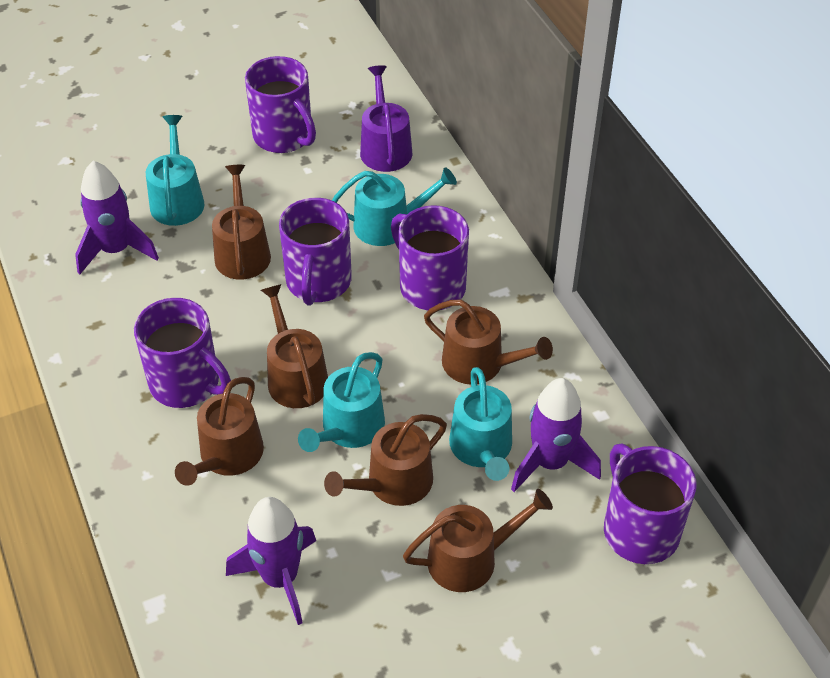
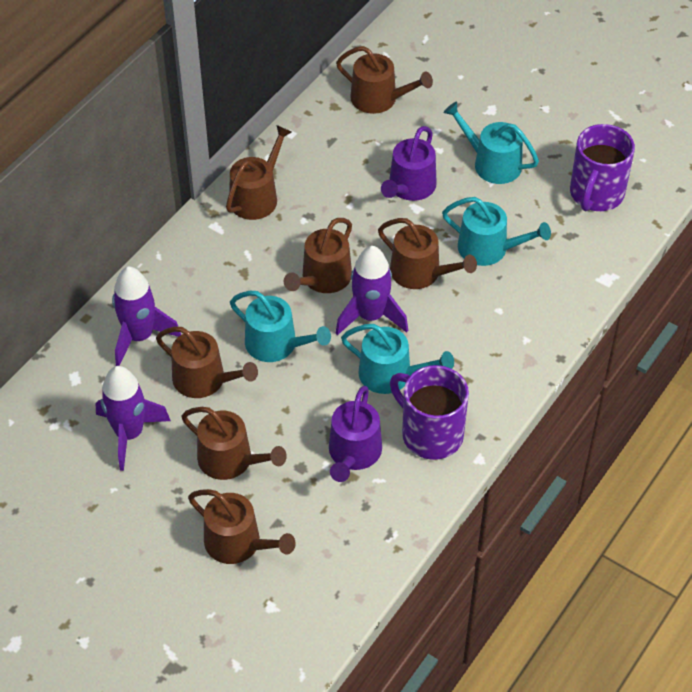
brown watering can: [175,377,264,486] [212,165,271,280] [261,284,328,408] [324,414,447,506] [403,489,553,592] [424,300,553,385] = 6 -> [156,326,258,398] [181,407,287,480] [188,489,296,564] [226,125,292,220] [284,218,352,293] [336,46,433,114] [378,218,477,289] = 7
purple mug: [134,298,231,408] [245,56,316,153] [279,198,352,306] [391,205,469,310] [604,444,696,564] = 5 -> [390,365,469,460] [570,124,635,211] = 2
purple watering can: [360,65,412,172] = 1 -> [329,386,382,482] [381,126,437,201] = 2

